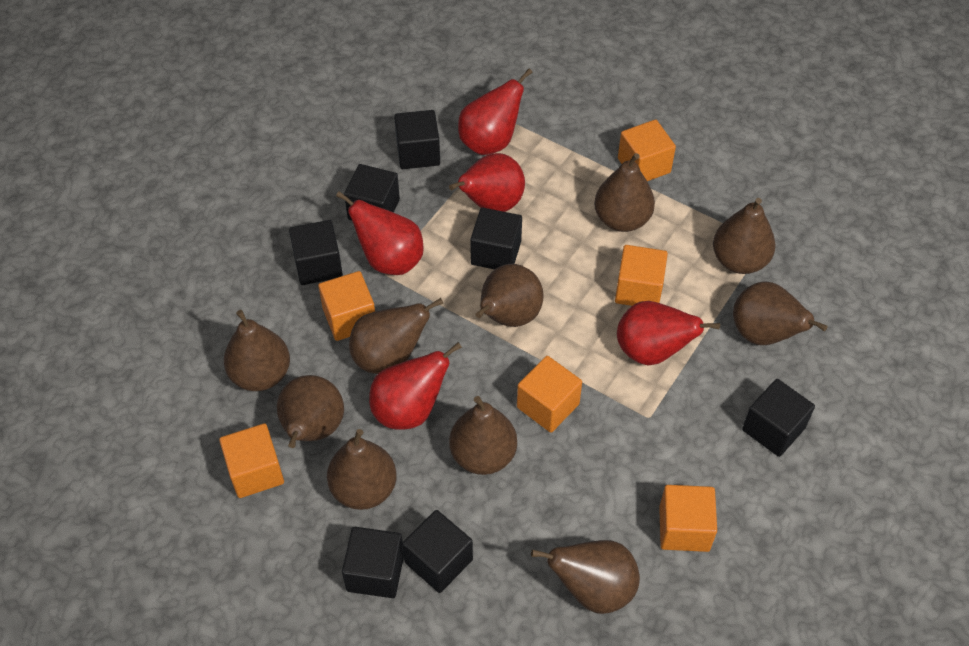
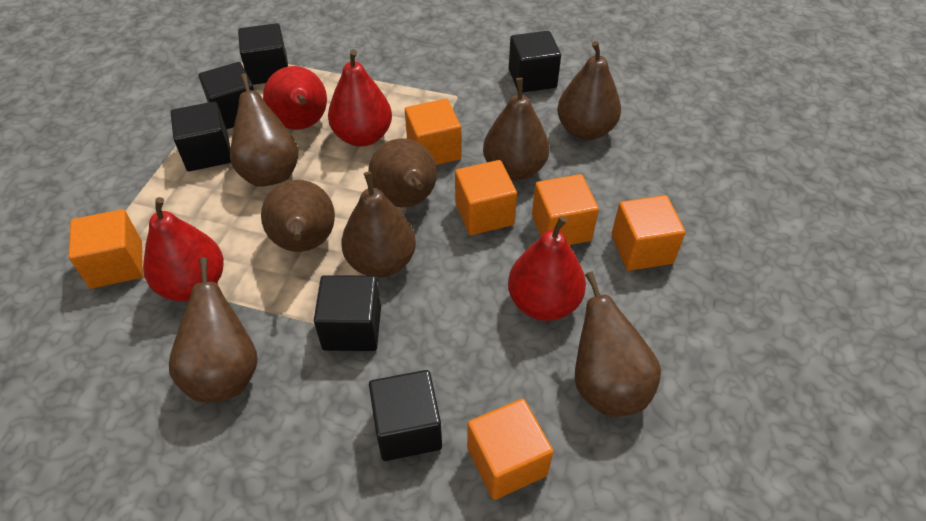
black cube: [289,220,343,285] [342,527,404,598] [344,164,400,220] [394,110,440,169] [402,510,473,593] [470,208,522,270] [742,379,815,457] = 7 -> [171,101,231,171] [199,62,254,129] [238,23,288,85] [314,275,381,351] [369,370,442,461] [509,31,561,92] = 6
brown pear: [224,310,290,391] [277,375,344,448] [327,429,397,510] [349,298,443,374] [449,396,517,475] [476,264,544,327] [531,540,640,614] [594,153,655,232] [713,198,776,274] [733,281,828,345] = 10 -> [169,257,258,403] [230,73,299,187] [261,180,335,252] [341,172,416,278] [368,139,437,207] [483,78,549,181] [557,41,621,140] [575,271,661,417] = 8
red pear: [336,191,424,275] [369,342,462,430] [449,153,525,212] [458,69,533,155] [617,301,720,366] = 5 -> [143,197,224,302] [263,66,327,130] [328,49,392,147] [508,216,586,321] = 4

